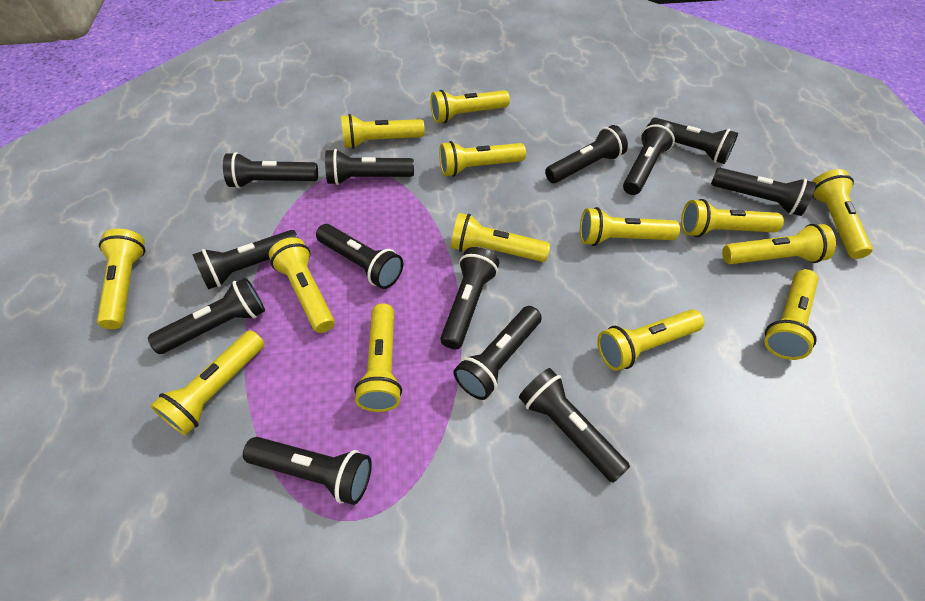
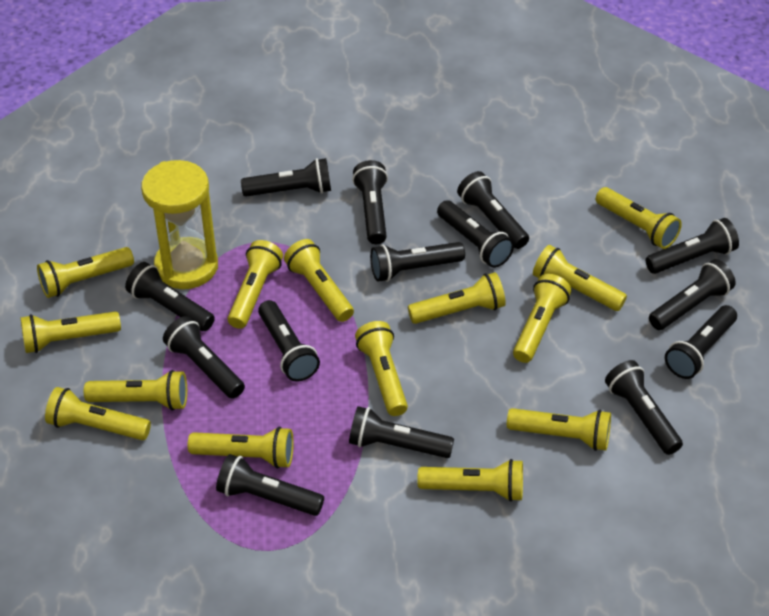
black flashlight: [148,277,265,354] [192,230,298,290] [223,152,318,189] [243,437,372,505] [316,224,403,289] [325,149,414,185] [440,247,499,349] [454,306,542,400] [519,368,630,483] [545,125,628,183] [623,120,676,195] [650,118,738,164] [711,168,816,216] = 13 -> [125,262,215,331] [163,316,245,399] [216,454,324,516] [241,158,331,197] [258,300,320,382] [349,406,454,458] [352,160,388,244] [370,242,465,282] [437,200,514,268] [457,171,529,249] [605,360,683,455] [646,218,739,274] [649,259,736,330] [665,305,737,379] = 14
yellow hourglass: none = 0 -> [141,160,218,289] = 1

